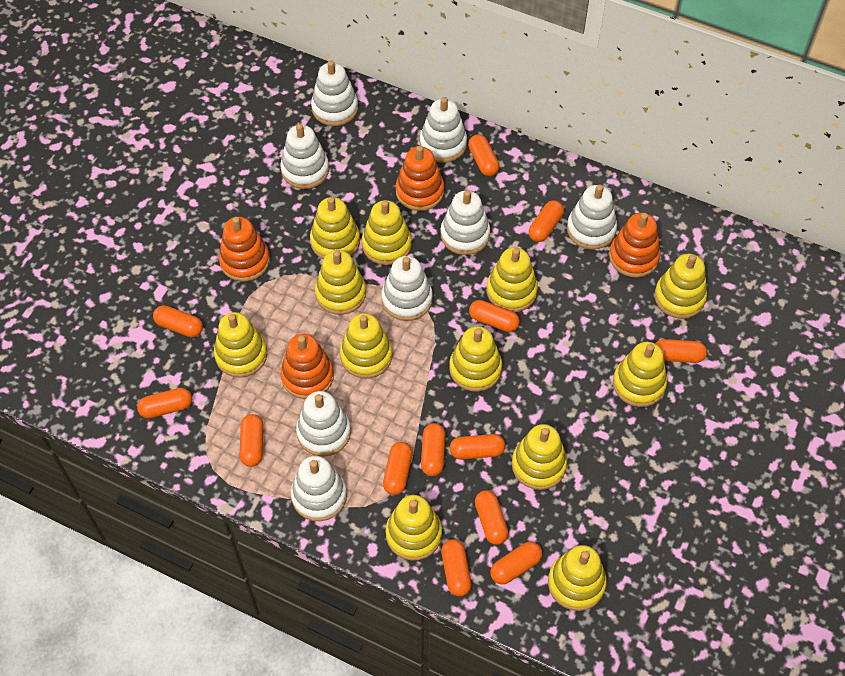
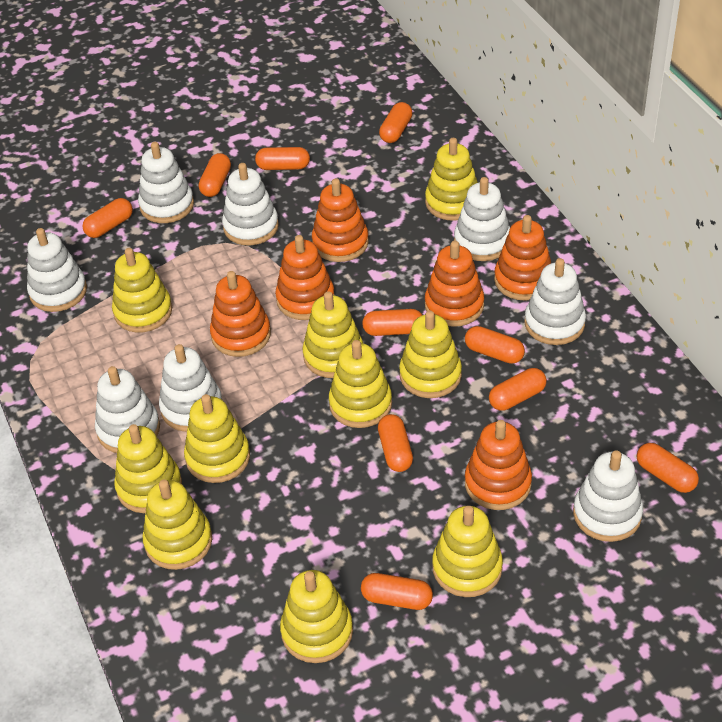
orange capsule: [137,388,192,418] [153,305,203,337] [240,414,263,467] [383,442,413,495] [421,423,446,476] [441,539,471,596] [450,434,505,460] [468,135,500,176] [469,300,520,332] [475,490,509,545] [490,542,542,585] [529,200,564,242] [655,339,707,363] = 13 -> [82,198,133,238] [199,153,231,197] [255,147,310,170] [361,573,433,610] [362,309,422,336] [378,414,413,472] [379,102,413,143] [465,326,525,364] [489,368,547,411] [637,443,699,493] = 10
orange stacking toy: [219,217,270,282] [280,334,334,399] [396,146,444,211] [609,213,661,278] = 4 -> [210,271,271,357] [275,235,335,320] [312,178,369,262] [425,241,484,327] [465,420,532,510] [494,215,551,301] = 6
yellow stacking toy: [214,312,267,378] [310,197,360,259] [315,250,366,315] [340,313,392,378] [362,200,412,265] [386,495,442,561] [449,326,502,392] [487,247,538,312] [512,424,567,490] [548,545,607,611] [613,342,667,407] [654,254,707,319] = 12 -> [112,248,172,333] [114,424,182,513] [142,480,212,570] [184,394,250,483] [280,570,353,663] [302,291,363,378] [329,340,392,428] [399,311,462,398] [425,138,478,221] [432,506,503,597] = 10

